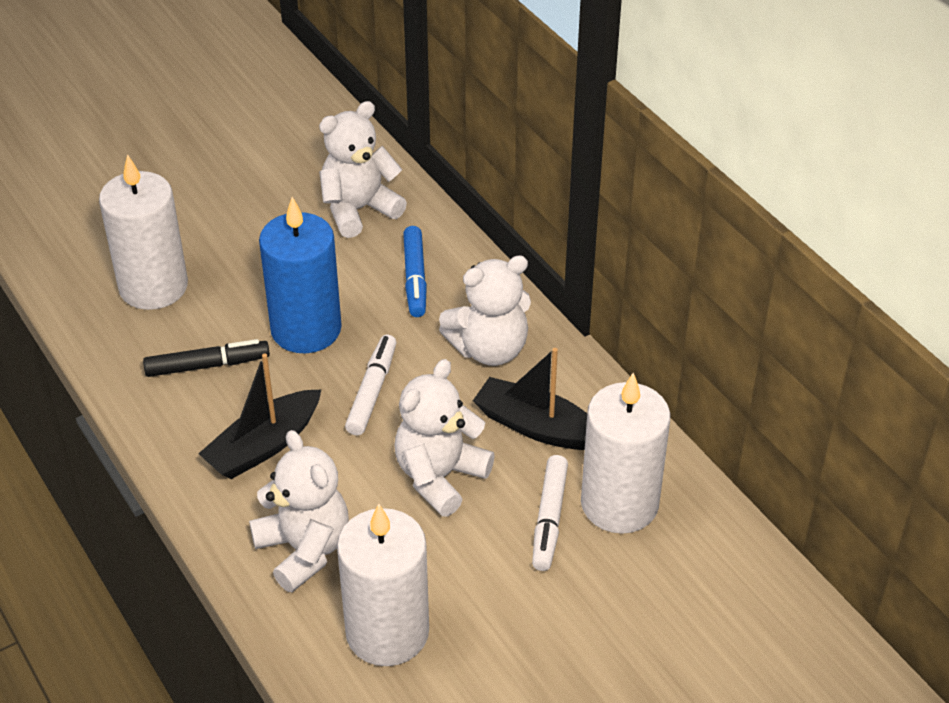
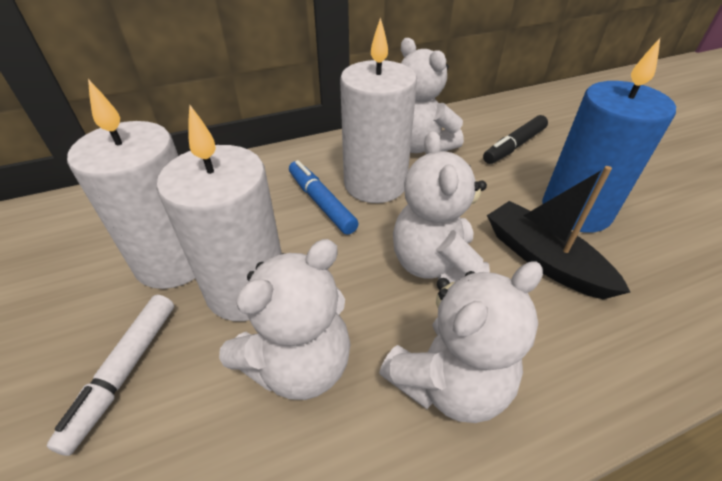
black boat: [198,354,322,479] [473,348,587,450] = 2 -> [487,166,630,299] = 1
white marker: [345,335,397,435] [532,455,568,571] = 2 -> [47,295,174,456] = 1

